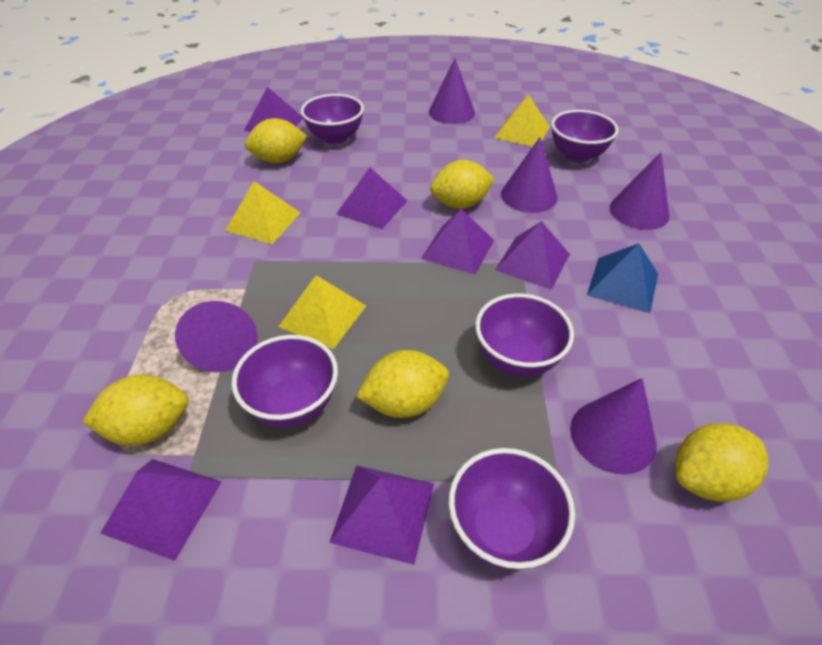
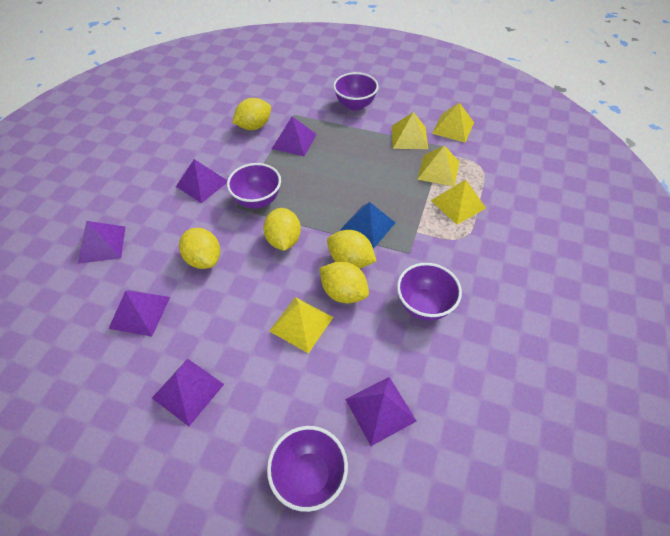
purple bowl: [232,335,338,427] [301,94,364,145] [449,448,575,570] [475,293,574,377] [551,110,618,163] = 5 -> [227,163,281,209] [267,426,348,512] [333,72,379,111] [397,263,462,321] = 4
purple cone: [175,301,258,372] [429,59,475,124] [501,137,558,213] [570,378,656,474] [610,152,670,230] = 5 -> none = 0
yellow pyramid: [225,181,300,244] [278,275,366,349] [494,95,550,147] = 3 -> [269,297,333,353] [392,112,428,149] [417,145,459,187] [431,180,486,225] [432,102,474,143] = 5

